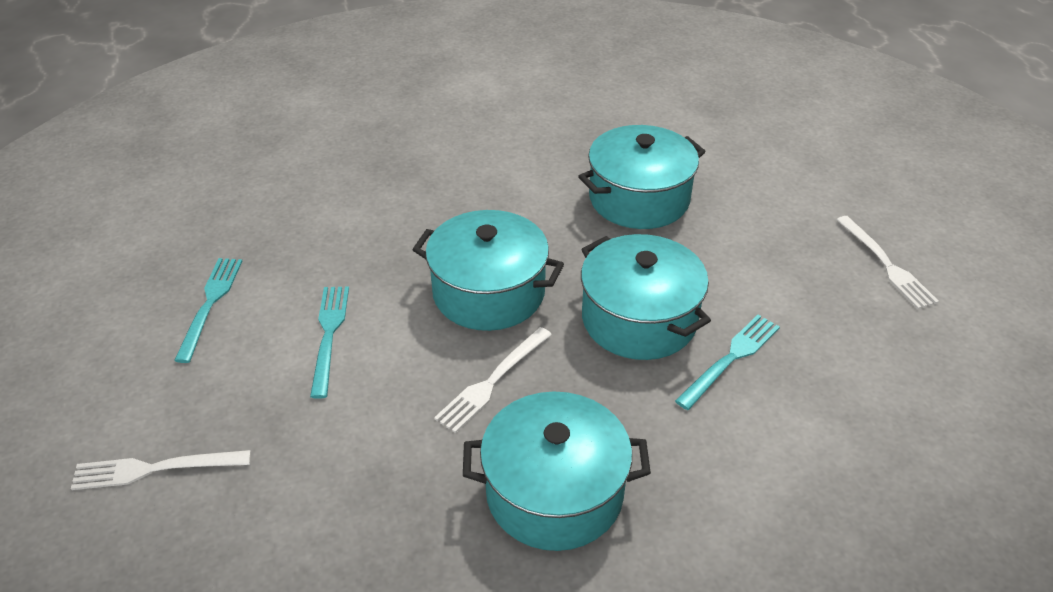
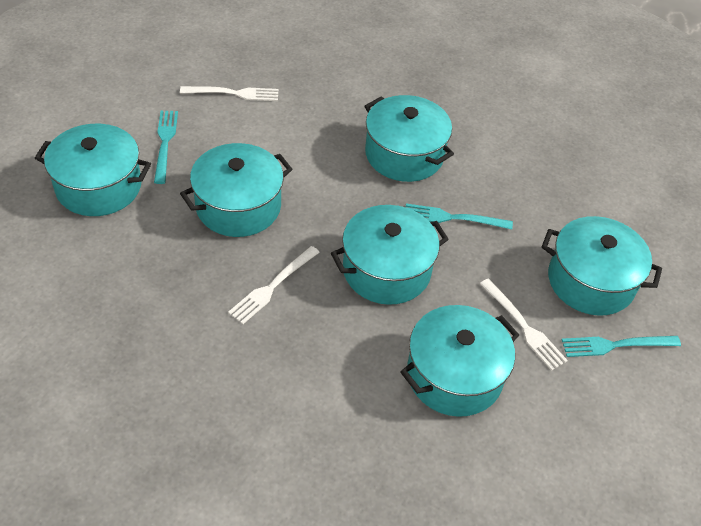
turquoise pot: [412,210,564,331] [463,391,651,551] [578,125,706,229] [581,234,711,360] = 4 -> [35,124,151,216] [180,143,293,237] [331,205,449,305] [364,95,454,182] [401,305,519,417] [542,216,662,316] = 6

